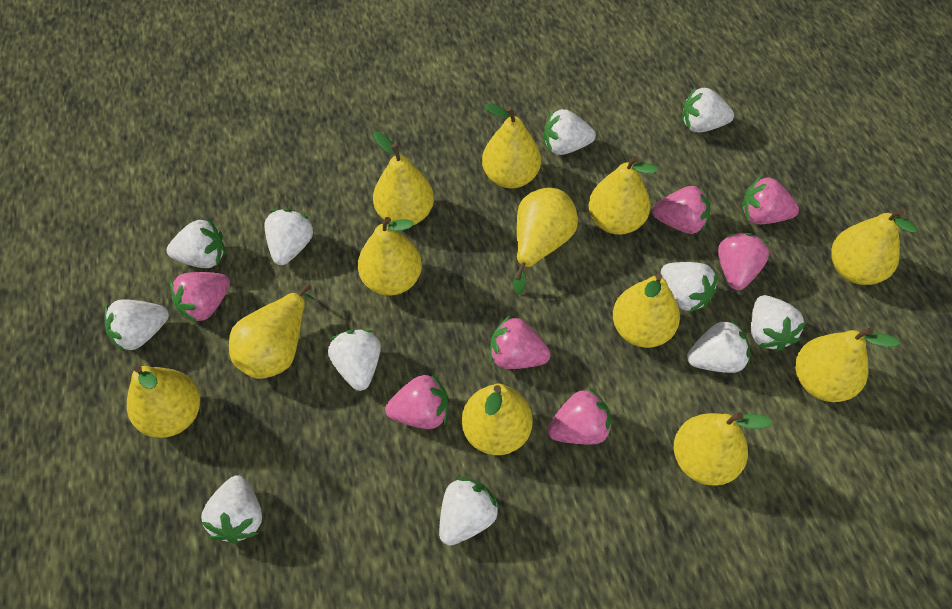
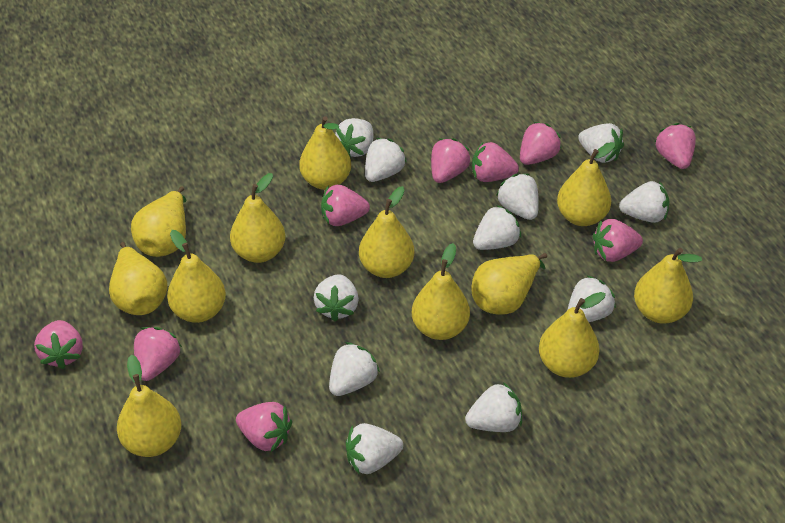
pink strawberry: [170,272,230,323] [385,373,448,429] [490,316,550,369] [547,388,612,444] [652,186,710,234] [718,233,769,290] [741,176,799,224] = 7 -> [34,320,83,369] [134,327,182,381] [236,402,292,452] [321,185,370,226] [431,138,471,183] [472,142,519,182] [520,122,562,165] [593,219,643,262] [655,123,696,169] = 9

